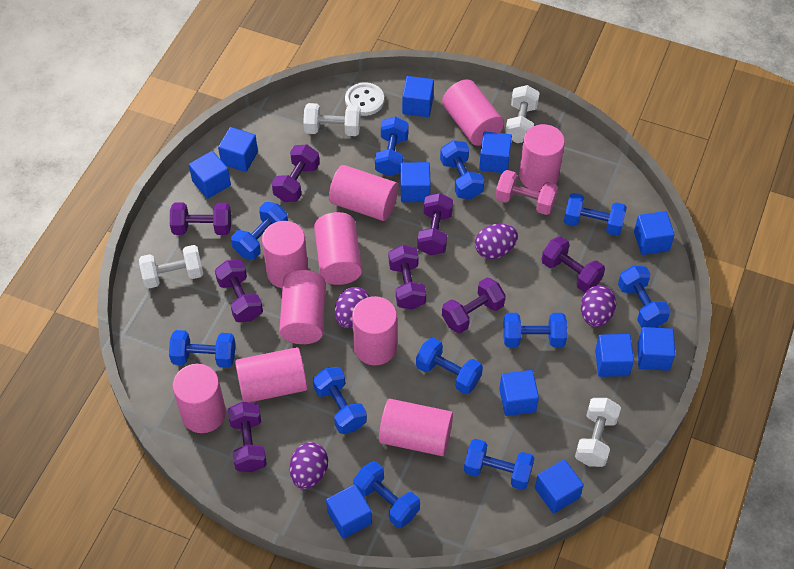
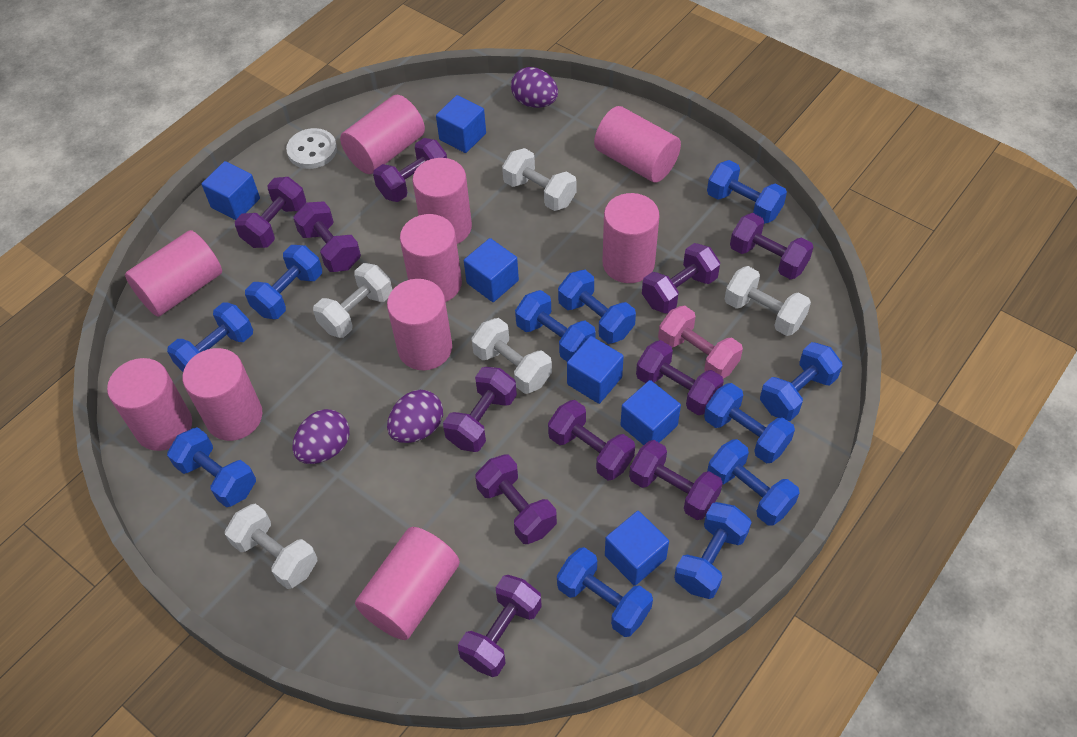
blue cube: [189,151,231,199] [218,127,258,172] [326,484,372,539] [400,162,431,202] [402,76,434,117] [479,132,512,173] [499,370,539,416] [535,459,584,514] [595,334,634,377] [634,211,675,255] [638,327,675,371] = 11 -> [201,161,260,220] [436,95,486,153] [464,238,519,302] [567,336,624,404] [605,511,669,586] [620,380,681,445] = 6
purple dumbbell: [170,203,231,235] [215,260,263,322] [228,402,267,472] [272,145,320,202] [389,245,426,309] [417,193,453,255] [442,277,506,333] [541,236,605,293] = 8 -> [235,177,306,248] [293,202,361,272] [373,138,447,202] [443,367,517,452] [458,575,542,677] [475,454,557,544] [548,400,635,480] [629,440,723,520] [636,340,724,415] [642,243,720,314] [730,213,813,279] = 11
purple egg: [290,442,328,489] [335,287,370,328] [475,224,518,259] [581,285,616,327] = 4 -> [292,409,350,464] [387,390,443,443] [511,67,558,108] = 3
white dumbbell: [139,245,203,289] [303,103,361,136] [505,85,540,143] [575,398,621,467] = 4 -> [225,503,318,589] [313,263,393,338] [471,318,552,394] [502,148,576,211] [725,266,811,336] = 5

